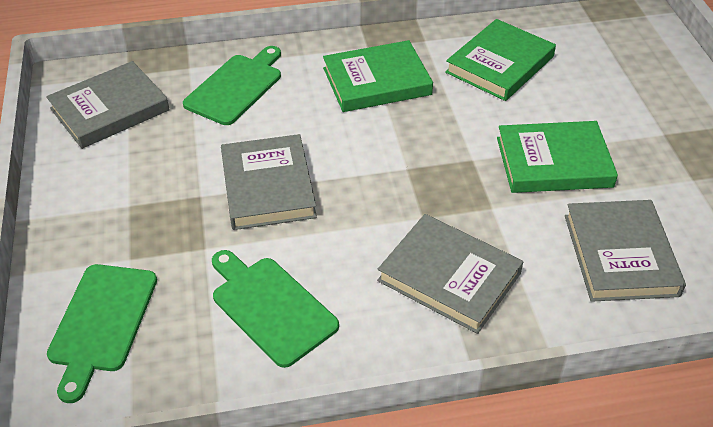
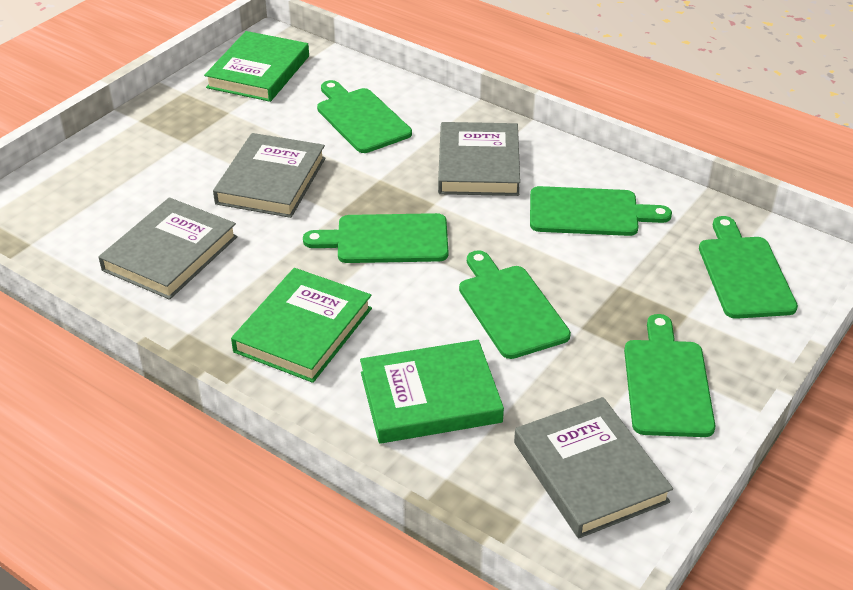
green cutting board: [47,264,157,403] [183,46,281,125] [212,250,339,368] = 3 -> [303,213,448,263] [317,80,412,153] [459,250,571,359] [530,186,672,236] [624,314,715,437] [699,216,798,319] = 6

